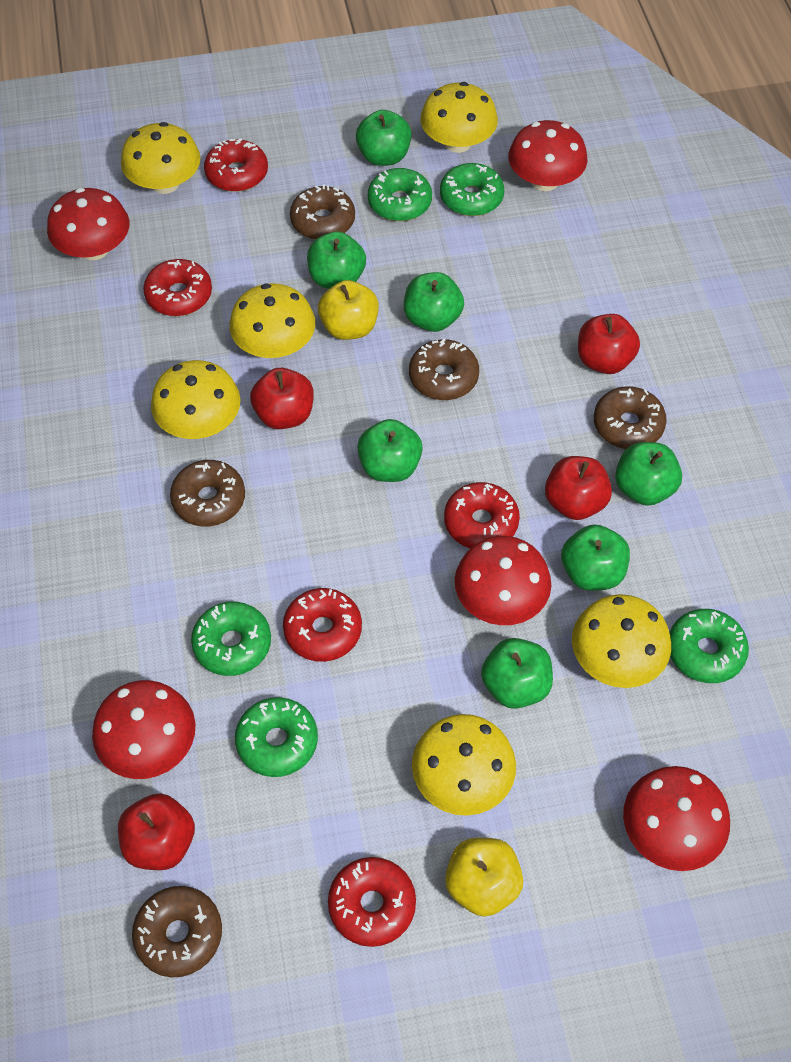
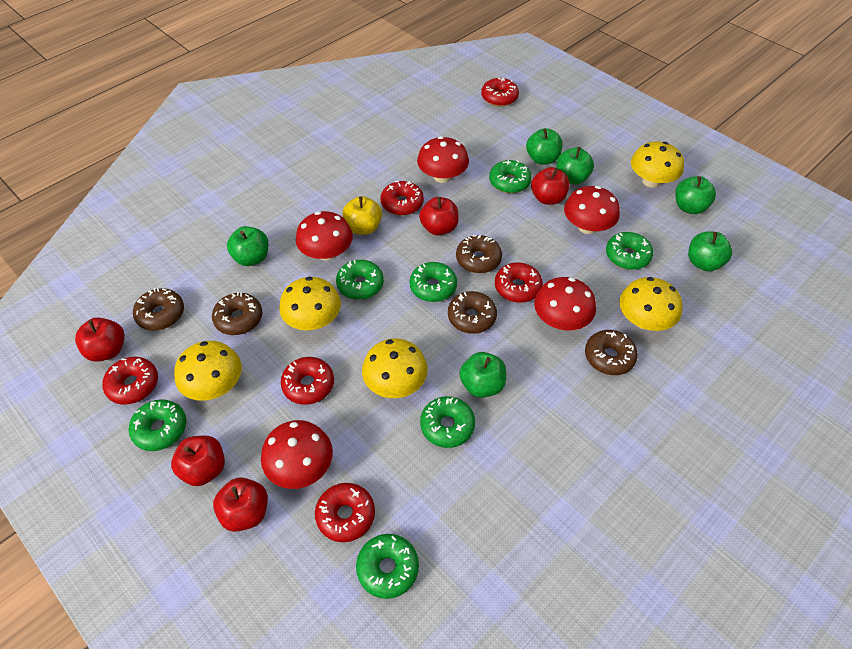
green apple: [307,231,366,289] [356,110,412,166] [357,419,423,482] [404,272,464,332] [481,638,553,709] [561,525,630,591] [615,442,682,506] = 7 -> [227,226,268,266] [460,352,506,398] [526,128,563,165] [556,147,594,185] [675,176,716,214] [688,231,732,271] = 6
green donut: [191,602,271,676] [235,697,318,777] [368,168,432,221] [440,163,504,216] [670,609,749,683] = 5 -> [129,399,186,451] [336,260,384,300] [356,534,419,599] [410,262,457,302] [420,396,475,448] [489,160,532,193] [606,232,653,270] = 7
red apple: [118,793,195,870] [250,368,314,429] [545,456,612,520] [578,314,640,374] = 4 -> [75,318,125,362] [171,435,225,486] [213,477,268,532] [419,197,459,236] [531,167,569,205] = 5
red donut: [143,259,212,316] [204,138,268,192] [283,588,362,662] [328,857,416,947] [444,482,520,548] = 5 -> [102,357,158,405] [281,357,334,405] [315,483,375,542] [381,181,424,215] [481,78,519,106] [495,262,543,303] = 6
yellow apple: [318,280,379,340] [445,838,523,917] = 2 -> [342,196,382,235] = 1
yellow mushroom: [121,122,201,194] [151,360,241,439] [229,283,315,358] [412,714,516,816] [420,82,498,153] [572,594,671,688] = 6 -> [174,341,242,401] [279,277,341,330] [362,339,428,398] [619,277,683,331] [631,142,684,188] = 5

